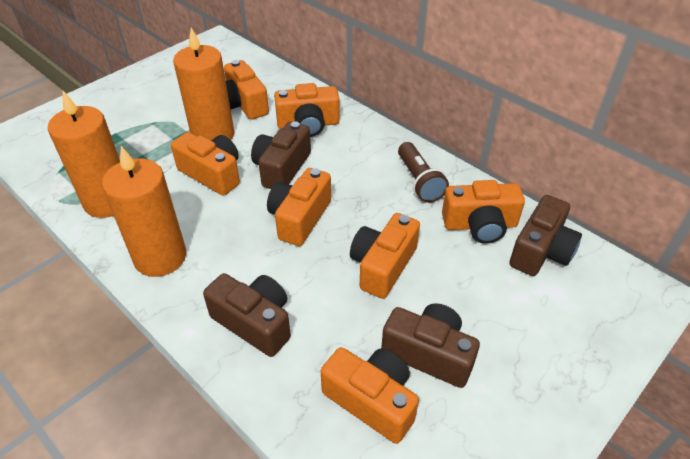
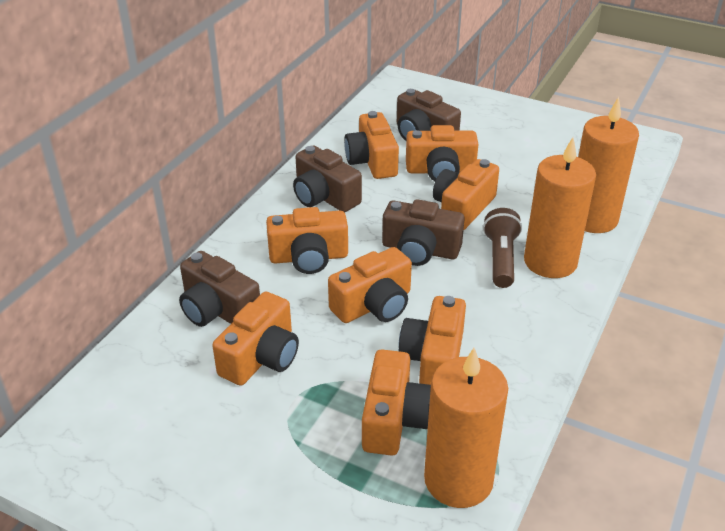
orange camera: [171,132,240,196] [224,60,269,120] [267,168,331,246] [274,83,340,137] [321,347,419,444] [350,213,420,299] [442,180,525,244] = 7 -> [212,292,299,386] [266,207,348,274] [328,247,412,323] [344,111,399,179] [362,349,431,456] [399,296,466,385] [406,125,479,181] [433,159,499,230] = 8

